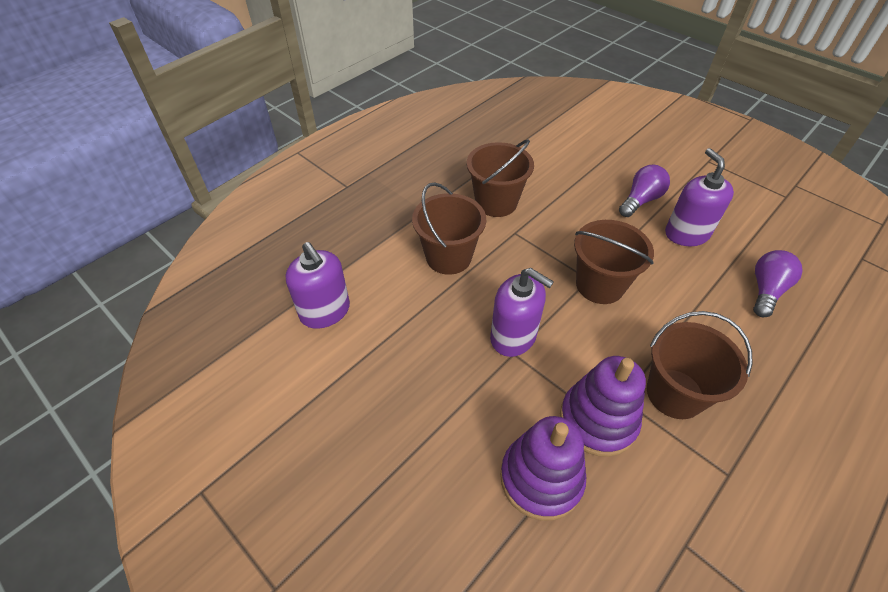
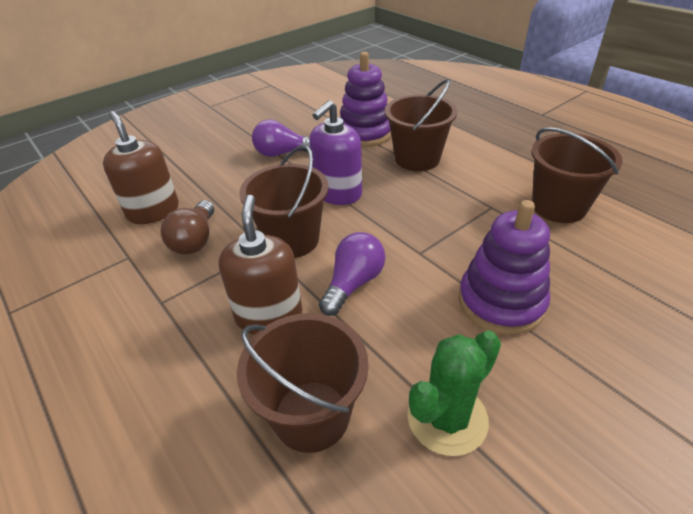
brown light bulb: none = 0 -> [160,200,214,255] = 1
brown soap dispenser: none = 0 -> [103,111,179,224] [219,195,302,335] = 2
green cactus: none = 0 -> [408,330,501,456] = 1
purple soap dispenser: [286,242,350,329] [490,268,554,357] [665,148,734,246] = 3 -> [309,100,362,205] = 1

